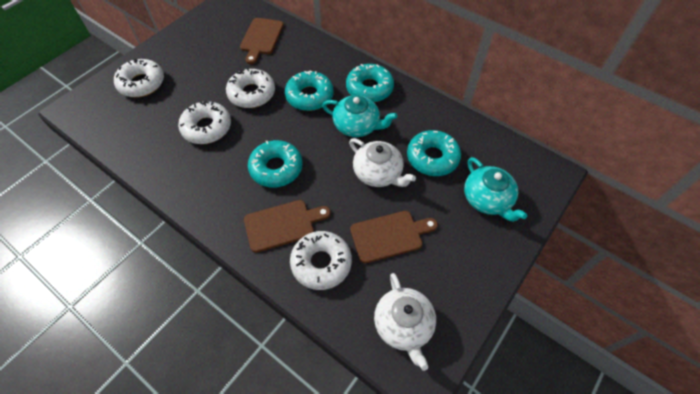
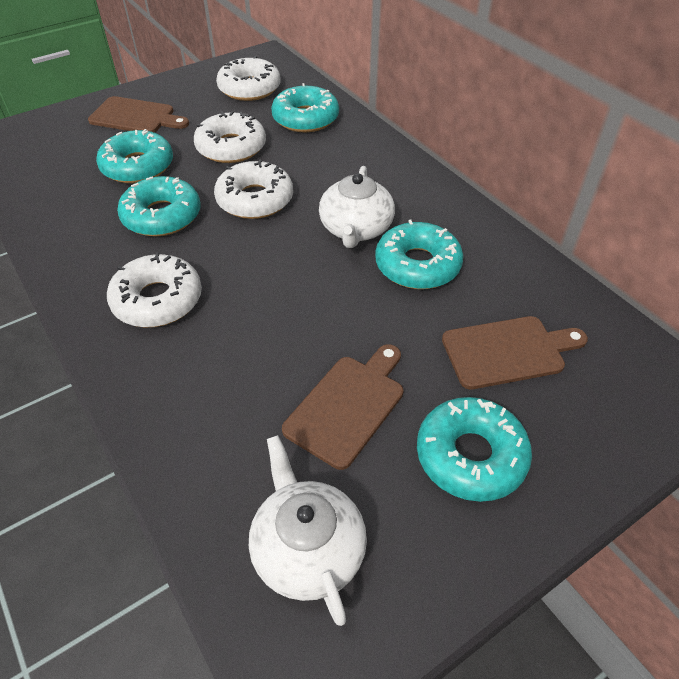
turquoise donut: [248,140,303,188] [285,71,334,111] [346,64,394,102] [407,130,461,176] = 4 -> [96,129,173,183] [117,176,201,236] [271,83,339,132] [375,220,463,289] [417,397,532,502] = 5
turquoise teapot: [322,95,397,137] [464,157,527,222] = 2 -> none = 0

